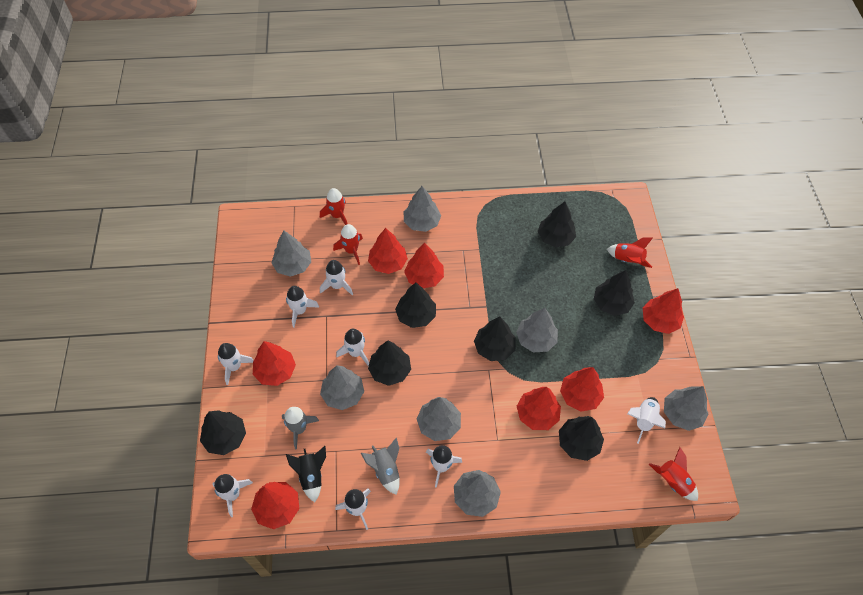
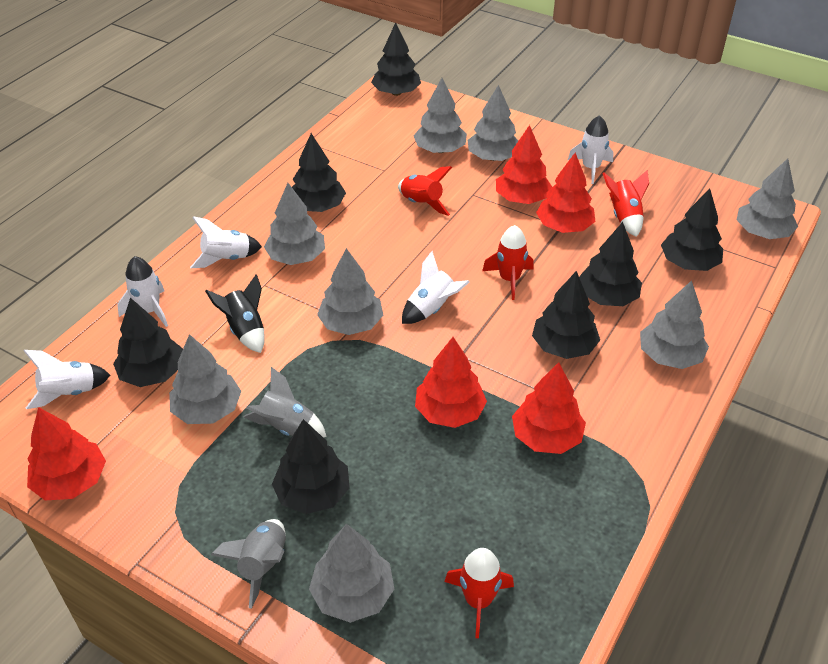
grey tree: [272,230,311,277] [320,365,364,410] [404,186,441,232] [417,397,461,441] [454,470,501,517] [516,308,558,353] [664,386,708,431] = 7 -> [169,334,241,424] [264,183,325,265] [309,524,394,623] [317,248,383,335] [413,78,467,153] [467,85,518,161] [640,280,709,369] [737,158,798,239] = 8
red tree: [251,482,299,529] [253,341,296,386] [368,228,408,274] [404,243,444,288] [517,387,561,430] [560,367,604,412] [643,288,684,334] = 7 -> [27,407,106,500] [415,337,487,428] [496,125,552,204] [512,362,586,454] [536,153,595,233] = 5
white rocket: [212,474,253,517] [218,343,254,385] [286,286,319,328] [320,260,353,295] [335,489,371,530] [336,329,369,366] [426,445,463,488] [627,397,666,444] = 8 -> [24,350,110,409] [117,256,168,327] [190,216,262,268] [402,251,470,324] [568,115,614,184] = 5

